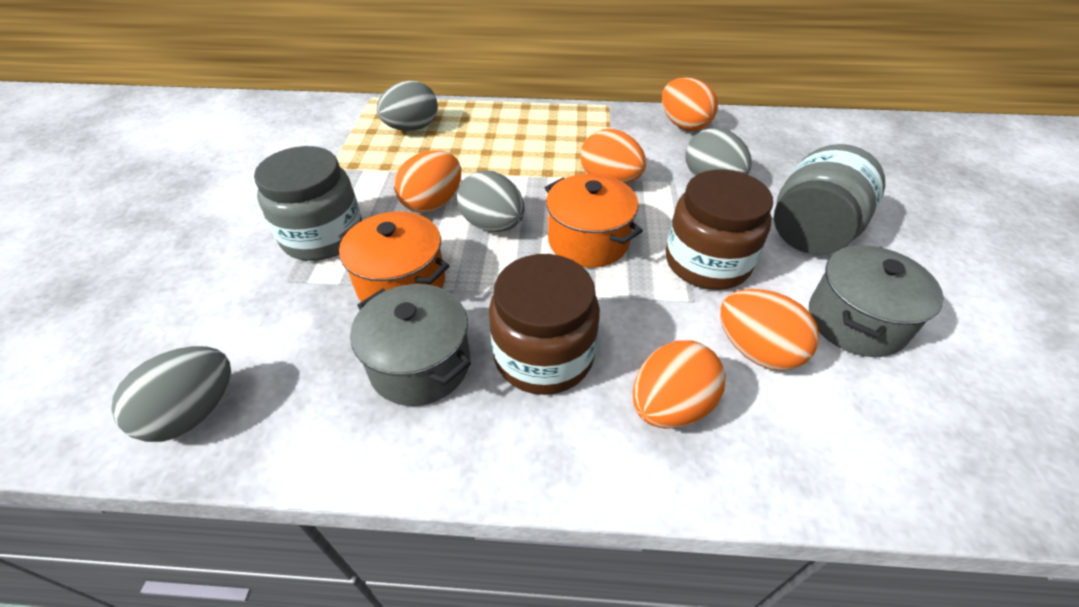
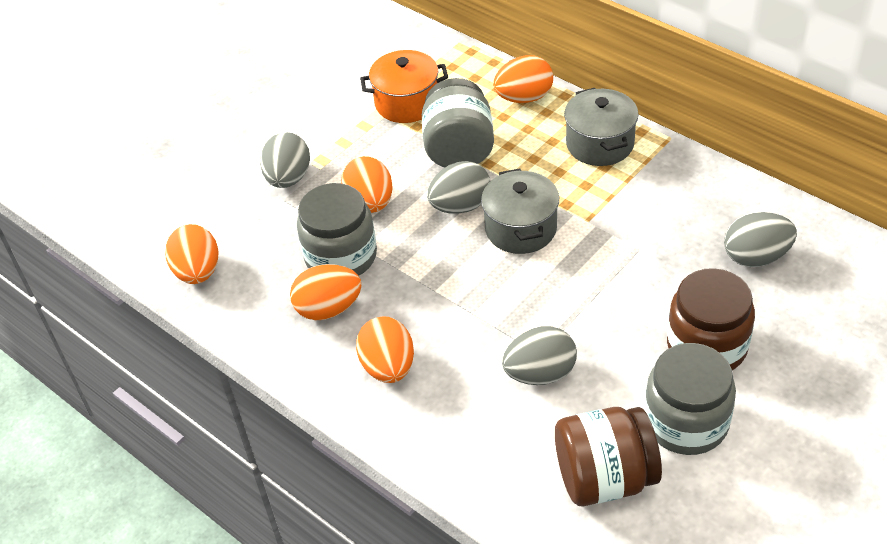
grey jar: [254,146,362,261] [774,144,885,254] = 2 -> [297,183,377,276] [422,78,494,167] [644,343,736,455] = 3
orange pot: [338,212,449,302] [545,174,643,268] = 2 -> [360,50,448,123] = 1

